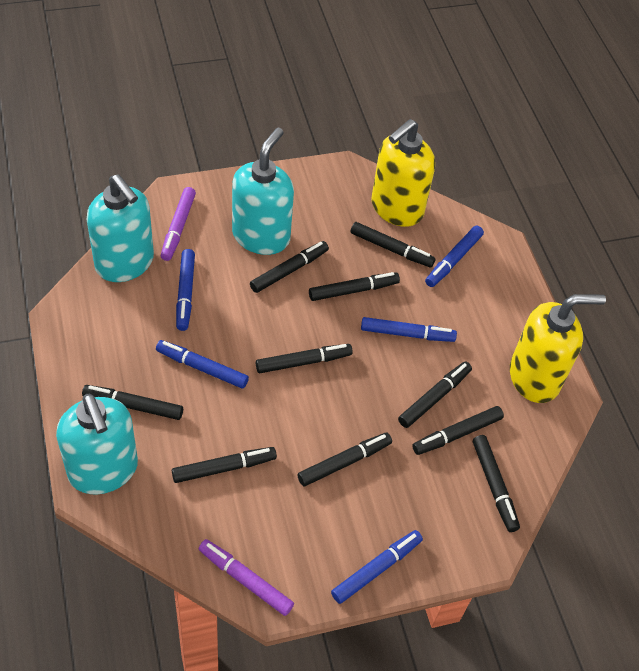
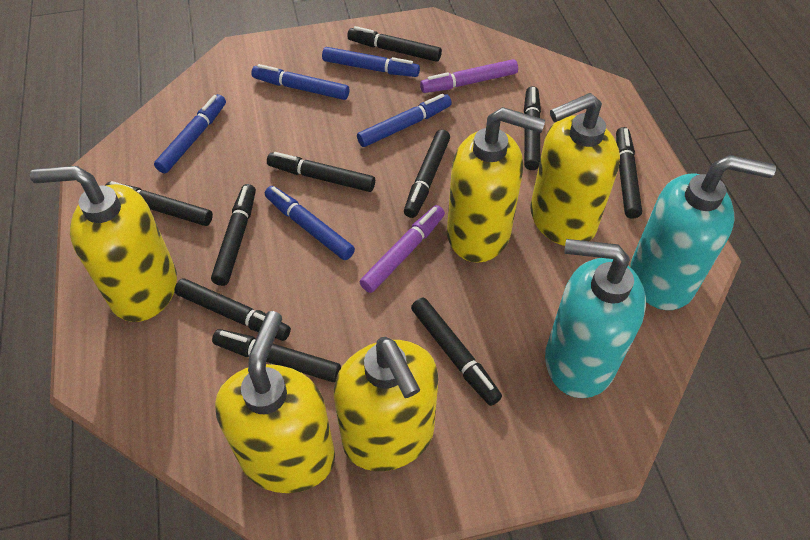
turquoise soap dispenser: [56,394,138,494] [87,174,154,282] [232,128,294,255] = 3 -> [545,239,646,398] [630,155,776,310] = 2
yellow soap dispenser: [371,119,435,227] [510,294,606,403] = 2 -> [30,166,177,322] [215,311,335,493] [334,337,438,471] [447,107,545,263] [530,93,620,246] = 5

